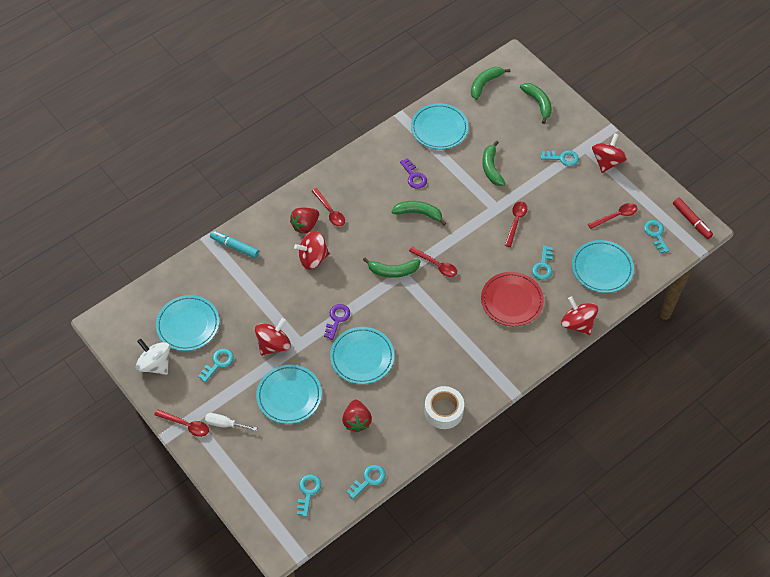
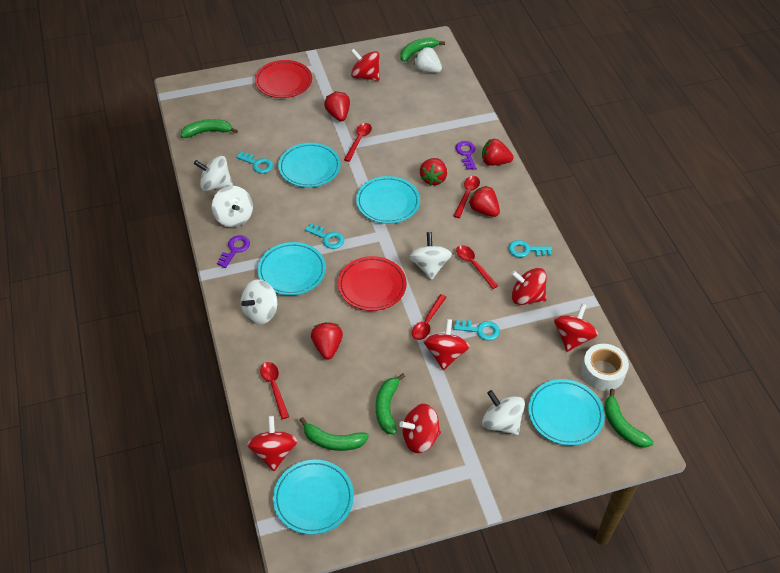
red marker: [673,198,713,239] = 1 -> none = 0
red plate: [481,272,544,326] = 1 -> [255,60,312,98] [338,256,407,311] = 2
red spinning top: [255,318,291,356] [294,231,330,269] [561,296,598,335] [592,133,627,173] = 4 -> [247,416,298,471] [351,49,380,81] [399,404,441,453] [424,319,470,370] [511,268,547,305] [554,304,598,352] = 6
red strawberry: [290,208,319,234] [342,400,372,432] = 2 -> [311,322,343,360] [324,91,350,121] [420,158,447,186] [469,186,500,217] [482,139,514,166] = 5
turquoise key: [198,349,234,382] [297,474,321,517] [346,465,385,499] [532,245,553,280] [540,150,579,166] [644,220,669,254] = 6 -> [236,151,273,173] [305,224,344,249] [453,320,500,341] [508,240,552,257] = 4
turquoise marker: [210,231,259,258] = 1 -> none = 0
white screwdriver: [205,413,257,431] = 1 -> none = 0
white spinning top: [136,339,170,375] = 1 -> [194,156,233,191] [212,186,253,227] [241,280,277,324] [409,232,452,280] [482,390,525,435] = 5
white strawberry: none = 0 -> [414,47,442,73] = 1

